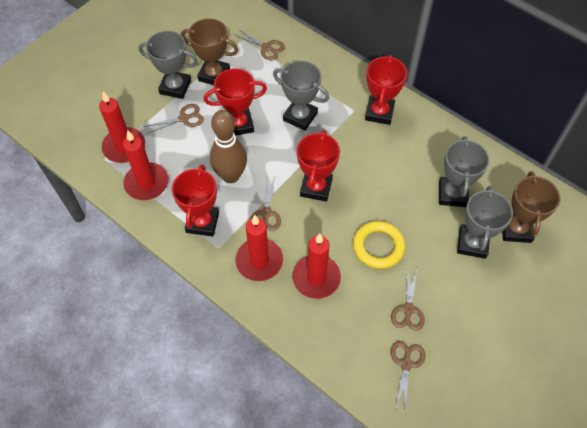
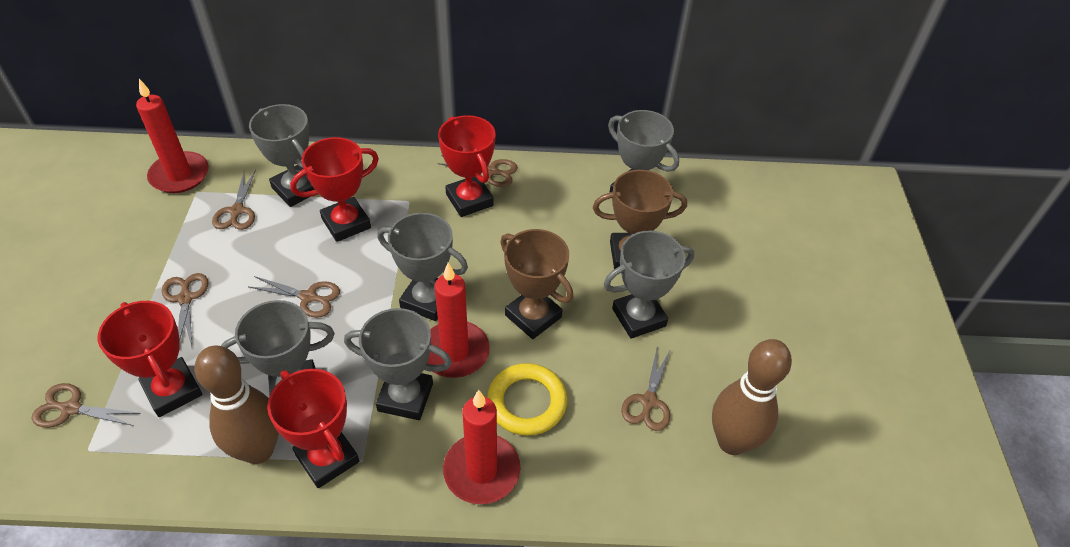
brown bowling pin: [210,110,247,183] = 1 -> [194,346,279,464] [712,339,792,455] = 2
brown scissors: [144,104,204,134] [234,29,285,60] [250,177,281,231] [391,266,425,331] [391,341,425,414] = 5 -> [32,383,142,428] [162,273,208,347] [212,169,256,230] [249,276,340,318] [437,155,518,187] [621,349,671,431] = 6
grey trophy: [139,31,198,99] [273,61,329,131] [439,136,490,207] [457,186,513,259] = 4 -> [221,300,335,394] [249,104,315,207] [344,308,452,420] [377,213,468,321] [604,231,694,339] [608,110,679,192] = 6
red candle: [99,91,145,163] [123,130,168,200] [236,215,283,281] [293,233,341,299] = 4 -> [136,79,209,193] [427,263,490,378] [443,390,520,504] = 3

